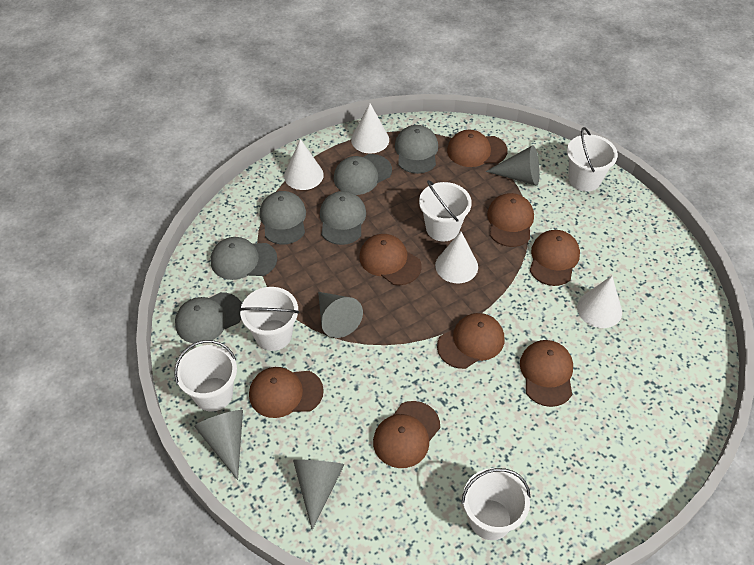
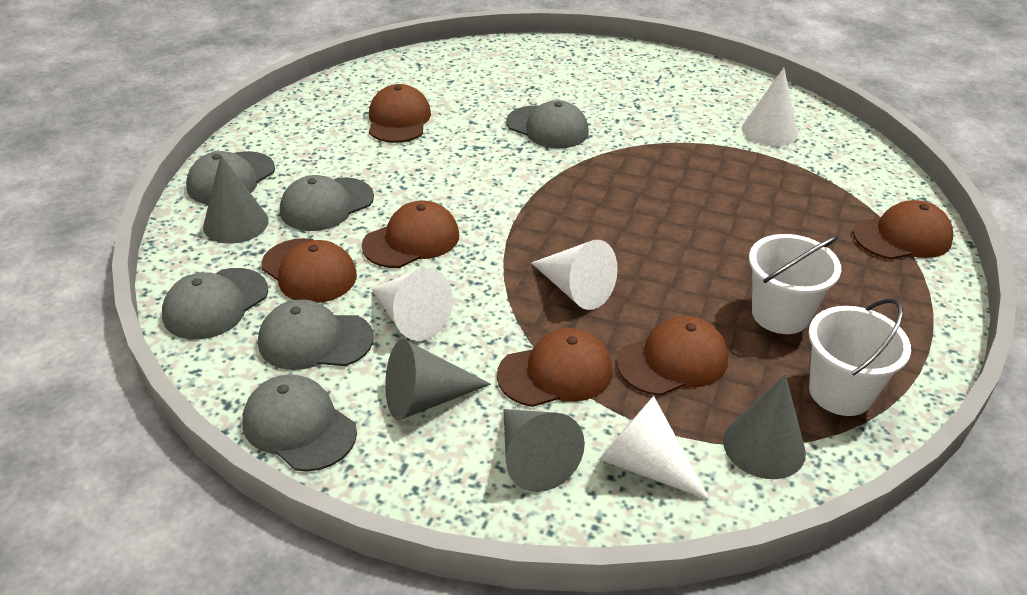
brown cap: [249,367,324,418] [359,234,421,285] [373,401,440,468] [437,313,504,369] [447,130,508,167] [487,193,534,247] [520,340,573,407] [530,230,580,286] = 8 -> [261,238,357,303] [362,201,459,268] [369,84,431,143] [497,328,613,407] [617,316,728,396] [853,200,953,259] = 6
white bucket: [174,340,237,412] [239,287,299,351] [419,180,472,241] [461,468,531,540] [567,127,618,192] = 5 -> [749,234,841,334] [809,298,911,416] = 2

